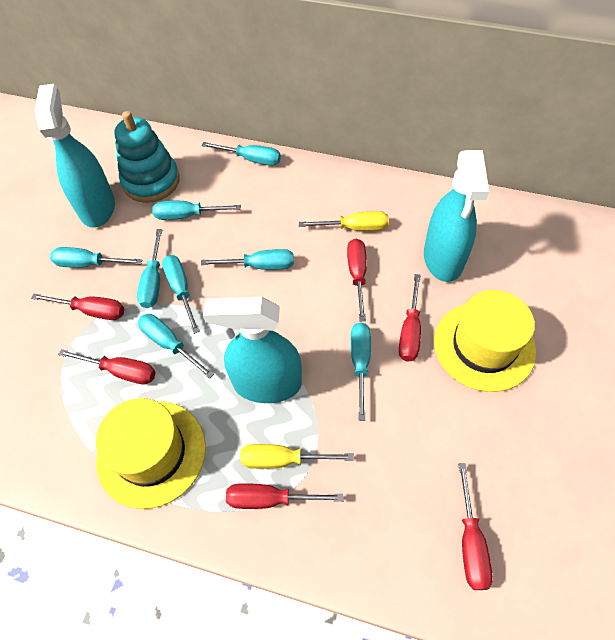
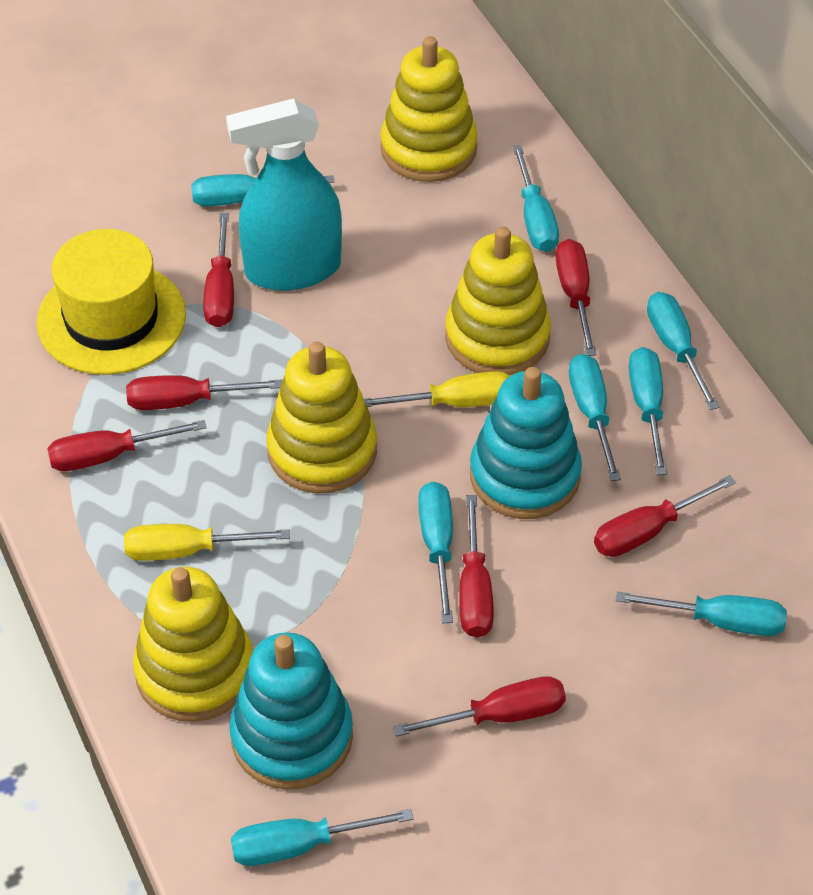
red screwdriver: [31,294,124,320] [58,349,156,385] [226,483,343,509] [347,239,367,321] [399,274,421,361] [458,463,493,590] = 6 -> [47,420,207,471] [126,375,282,410] [203,213,234,327] [393,676,566,737] [459,495,493,638] [556,239,596,356] [594,475,736,557] = 7
turquoise spray bottle: [34,84,115,227] [203,297,302,403] [424,150,489,282] = 3 -> [226,98,342,291] = 1
turquoise stacking toy: [114,111,180,203] = 1 -> [229,632,353,790] [470,367,582,519] = 2
yellow hat: [96,398,206,509] [434,290,536,392] = 2 -> [36,229,186,375] = 1
yellow stacking toy: none = 0 -> [133,567,253,722] [266,342,377,493] [380,36,478,182] [445,226,551,375] = 4

